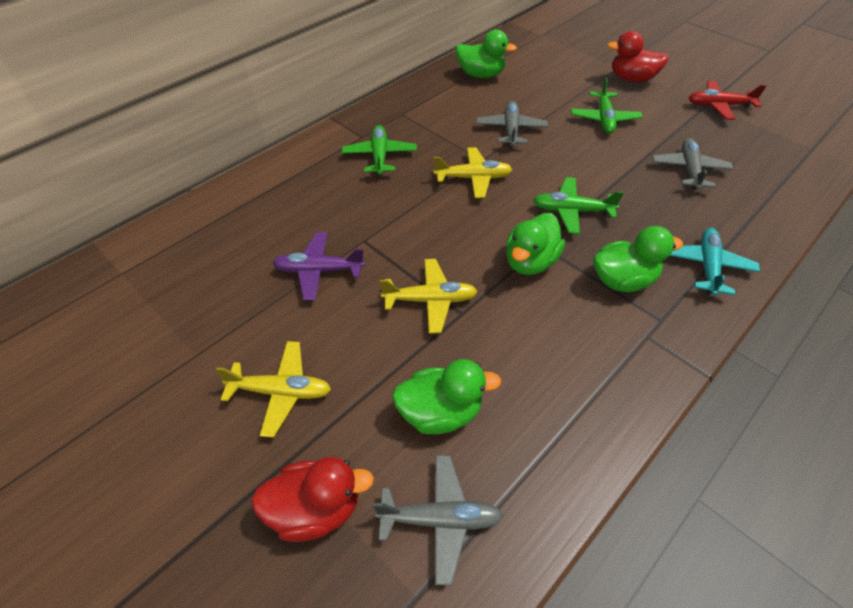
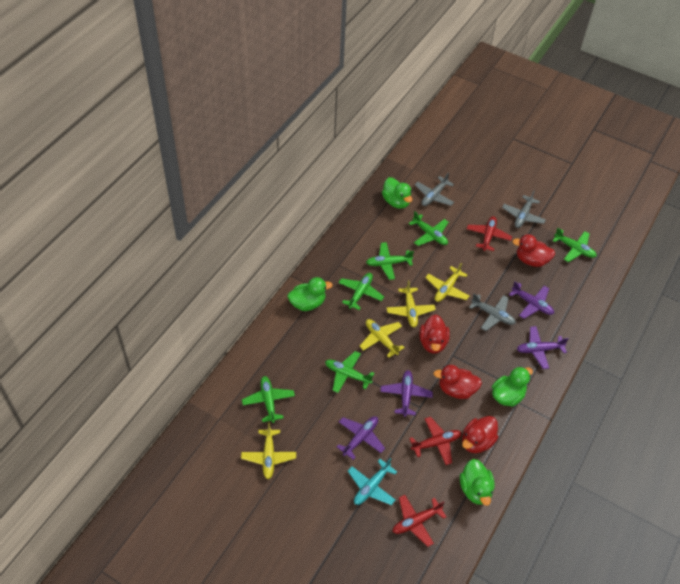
green plane: [342,125,417,175] [533,177,623,234] [571,78,643,134] = 3 -> [242,376,295,423] [325,351,375,393] [338,273,384,310] [366,242,414,280] [409,211,448,246] [552,227,597,262] = 6
purple plane: [273,232,365,300] = 1 -> [337,416,385,460] [380,370,433,417] [509,281,554,319] [517,326,569,369] = 4
red duck: [251,457,374,542] [607,31,669,82] = 2 -> [419,315,450,354] [433,365,482,399] [462,416,498,453] [512,234,555,267] = 4
red plane: [689,81,766,120] = 1 -> [393,495,446,547] [409,417,462,465] [467,216,512,251] = 3
yellow plane: [216,341,331,438] [380,259,478,334] [433,147,513,198] = 3 -> [241,422,296,479] [359,319,405,358] [387,281,436,328] [425,263,469,302] = 4

